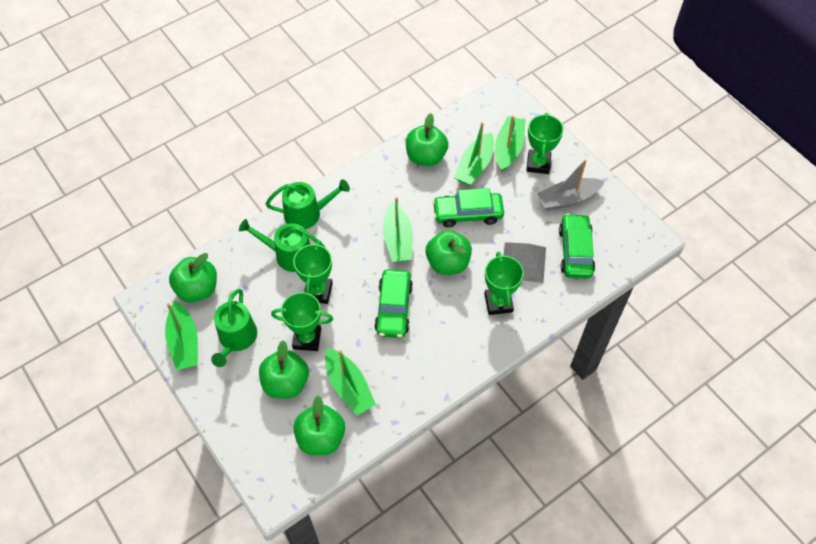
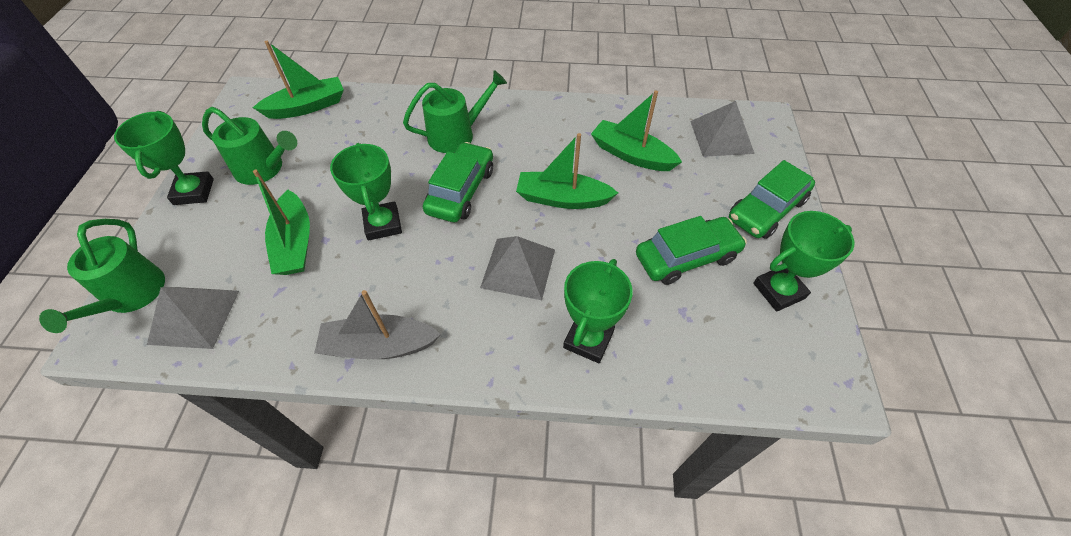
green apple: [169,253,217,303] [259,340,309,399] [294,396,345,455] [406,113,448,166] [426,230,472,275] = 5 -> none = 0
green boat: [165,301,198,370] [325,348,376,416] [383,197,413,262] [454,122,494,186] [495,115,526,172] = 5 -> [253,41,344,119] [253,170,310,275] [516,133,618,209] [591,90,682,171] = 4
grey pyramid: [504,242,546,283] = 1 -> [147,287,239,349] [480,236,555,300] [690,101,755,157] = 3

